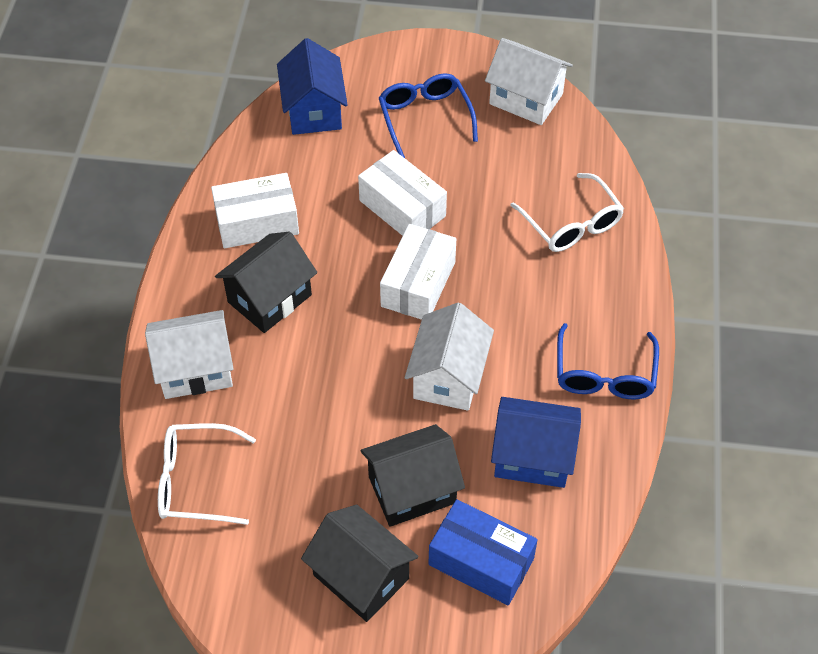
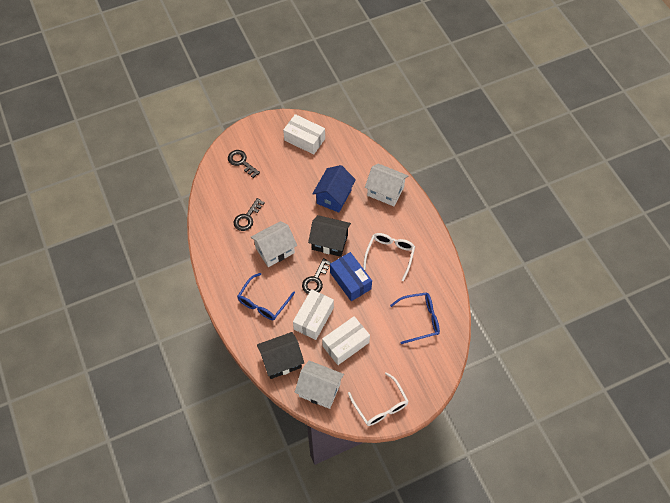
black house: [215,231,317,333] [301,505,418,622] [361,424,465,527] = 3 -> [257,332,304,379] [308,215,351,257] = 2
black key: none = 0 -> [228,150,260,178] [233,198,265,231] [302,258,332,294] = 3
blue house: [277,38,348,135] [491,397,581,488] = 2 -> [312,165,356,213] = 1

